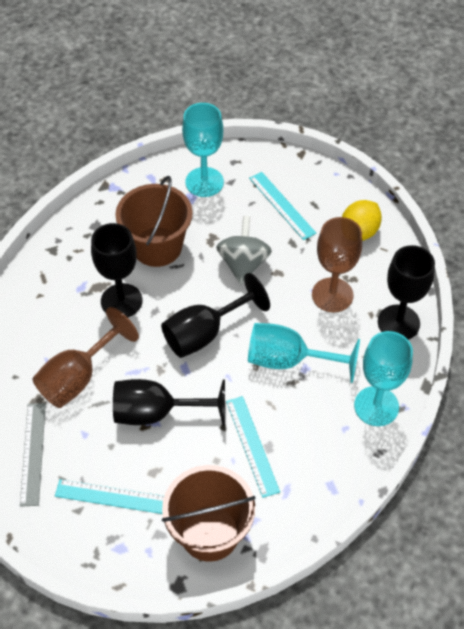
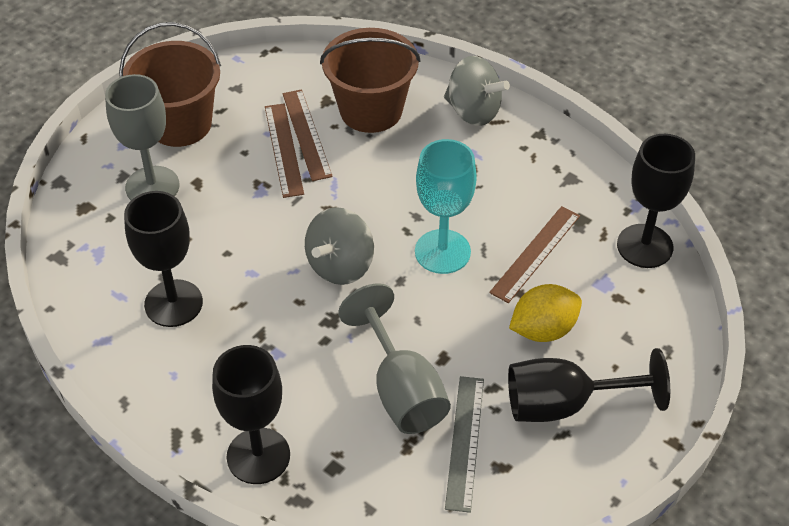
brown goblet: [33,307,139,408] [312,217,362,312] = 2 -> none = 0
brown ruler: none = 0 -> [265,103,304,198] [282,89,333,181] [489,206,580,303] = 3
grey goblet: none = 0 -> [105,74,180,200] [338,284,451,434] = 2
grey spinning top: [216,216,272,285] = 1 -> [305,207,374,285] [444,56,510,126] = 2
turquoise goblet: [182,103,224,197] [248,323,360,383] [354,331,413,426] = 3 -> [415,139,477,274] = 1
turquoise ruler: [55,479,164,514] [226,396,280,498] [249,172,316,240] = 3 -> none = 0

